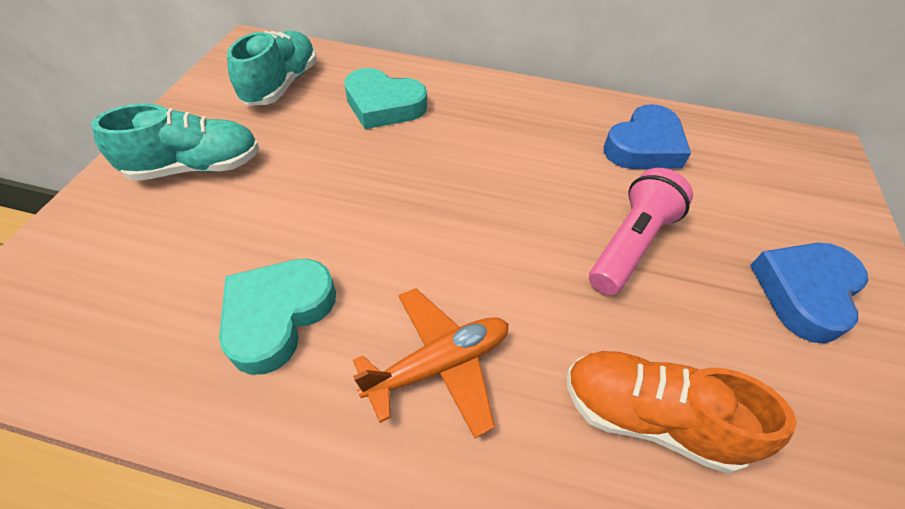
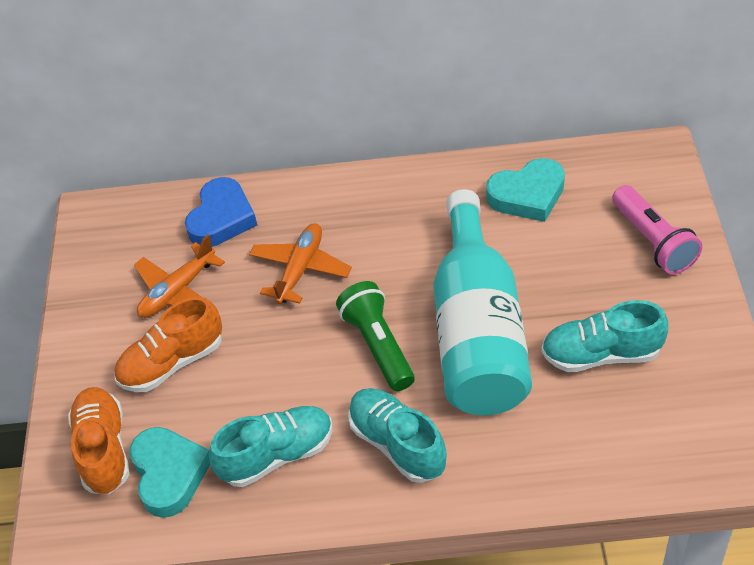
blue heart: [604,104,691,169] [750,243,868,343] = 2 -> [185,177,257,247] = 1
green flashlight: none = 0 -> [336,281,415,391] = 1
orange plane: [353,288,508,438] = 1 -> [134,235,225,318] [249,223,352,304] = 2
orange shoe: [566,351,797,474] = 1 -> [68,387,130,495] [114,297,222,392] = 2
turquoise bottle: none = 0 -> [433,189,532,415] = 1
turquoise shoe: [91,103,259,181] [227,31,316,106] = 2 -> [209,406,333,487] [348,388,447,483] [541,300,668,372] = 3

